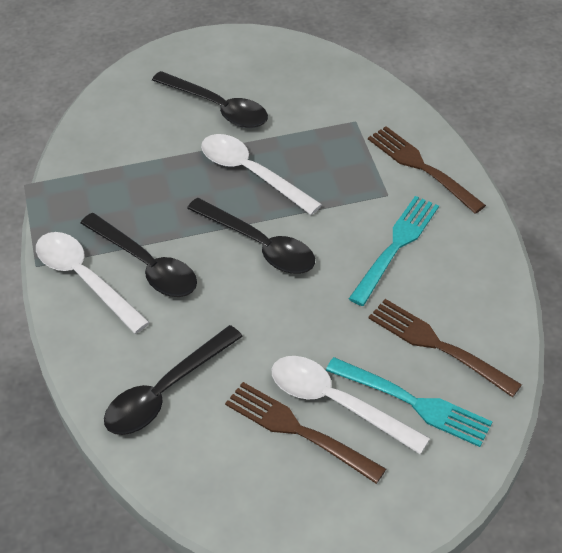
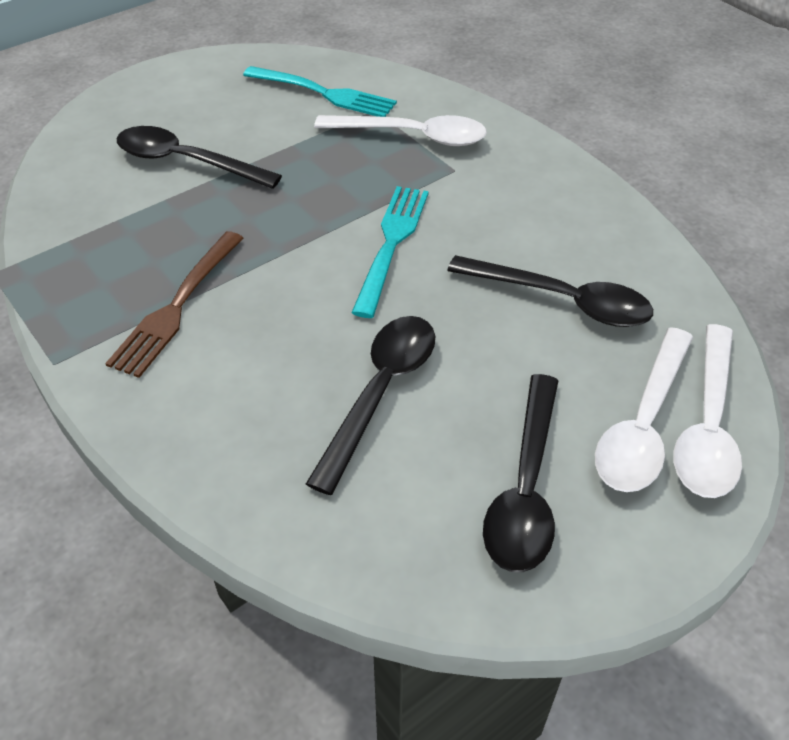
brown fork: [225,382,386,484] [368,126,486,214] [368,299,522,397] = 3 -> [105,231,243,378] = 1

